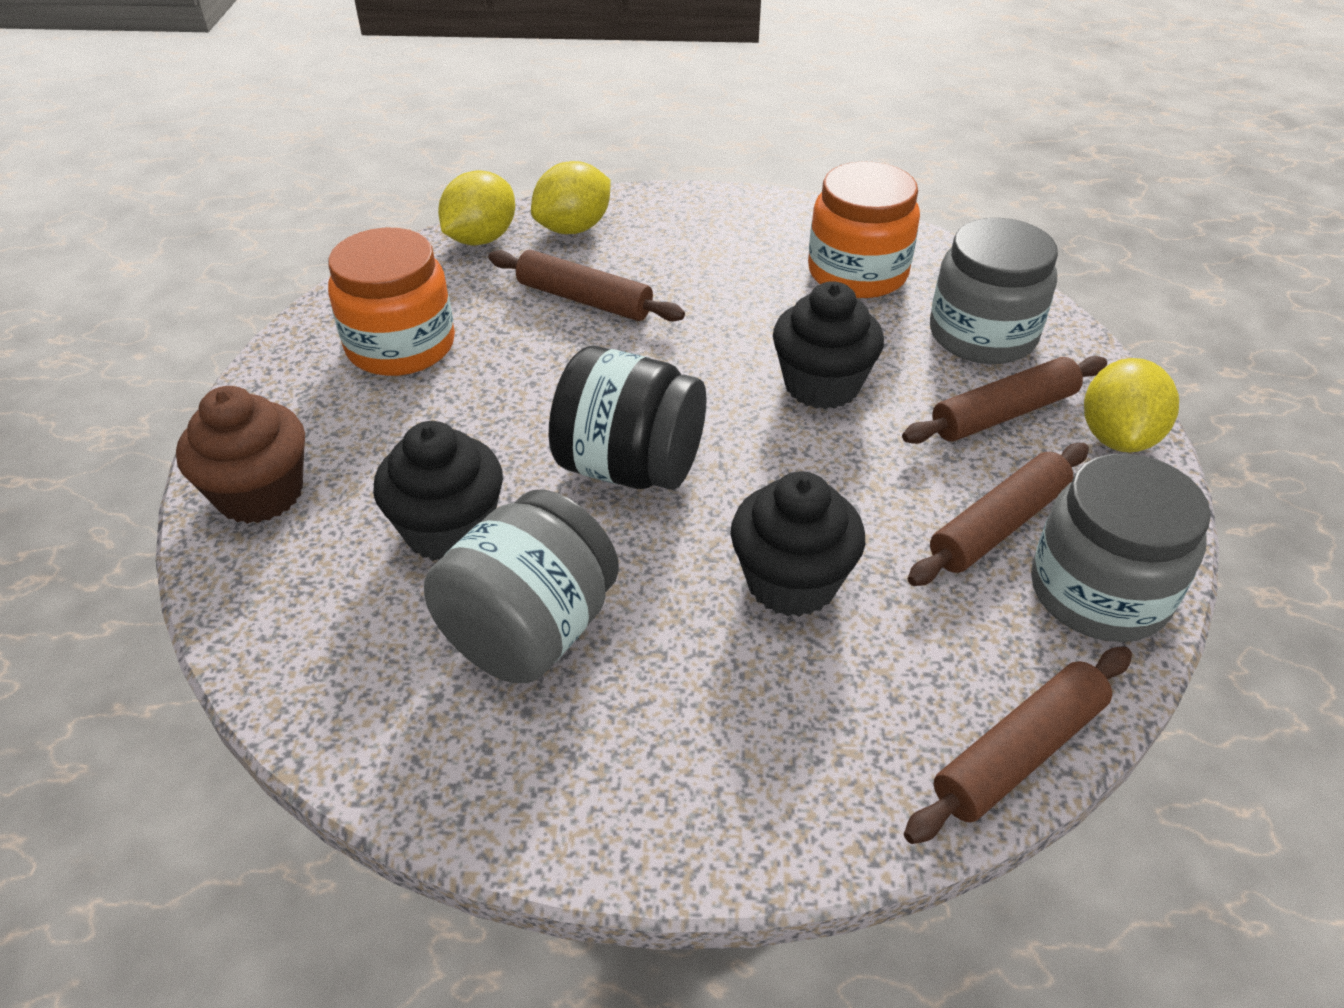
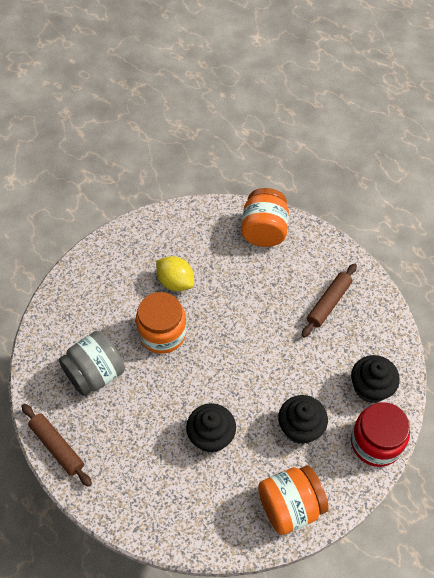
black jar: [549,346,707,490] = 1 -> none = 0
brown cupcake: [176,386,305,524] = 1 -> none = 0
brown rolling pin: [489,250,685,322] [902,356,1107,444] [904,647,1132,844] [908,443,1089,586] = 4 -> [22,404,92,487] [302,263,357,337] = 2
grey jar: [424,489,619,683] [930,218,1058,364] [1031,453,1211,642] = 3 -> [59,331,125,396] = 1
orange jar: [328,228,455,376] [808,161,920,298] = 2 -> [136,292,187,354] [241,188,289,247] [258,465,329,535] = 3
red jar: none = 0 -> [351,402,410,467] = 1
yellow lemon: [438,170,515,245] [531,161,611,234] [1084,358,1179,452] = 3 -> [156,256,194,291] = 1

